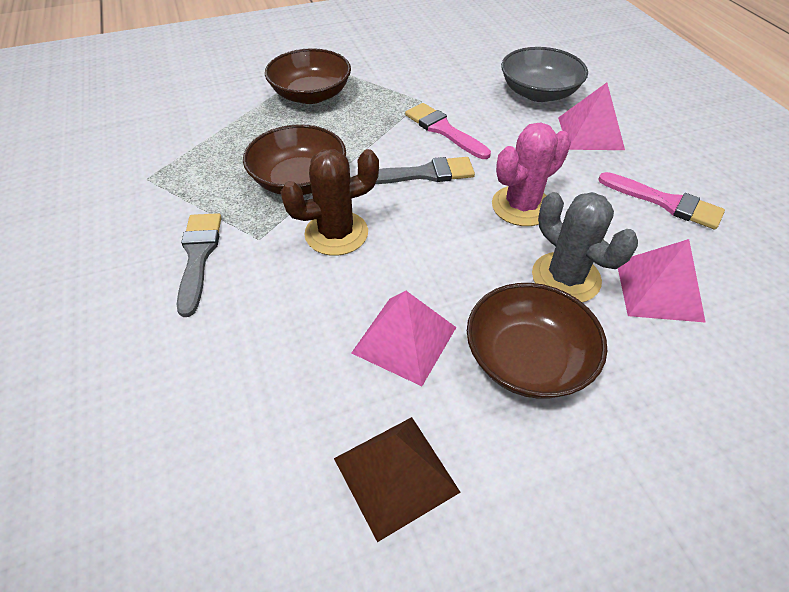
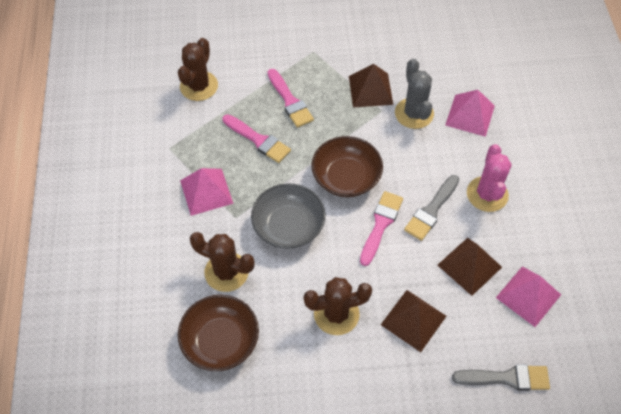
brown bowl: [243,124,346,195] [265,48,351,104] [467,283,607,399] = 3 -> [178,295,259,371] [311,136,383,197] = 2
brown cactus: [280,149,379,256] = 1 -> [178,38,218,101] [190,232,255,292] [303,277,372,335] = 3
brown pyramid: [334,417,461,542] = 1 -> [349,64,393,107] [381,290,446,352] [438,238,502,296] = 3
pink brush: [405,103,491,159] [598,172,725,229] = 2 -> [223,114,291,163] [267,69,314,128] [360,191,403,266] = 3

